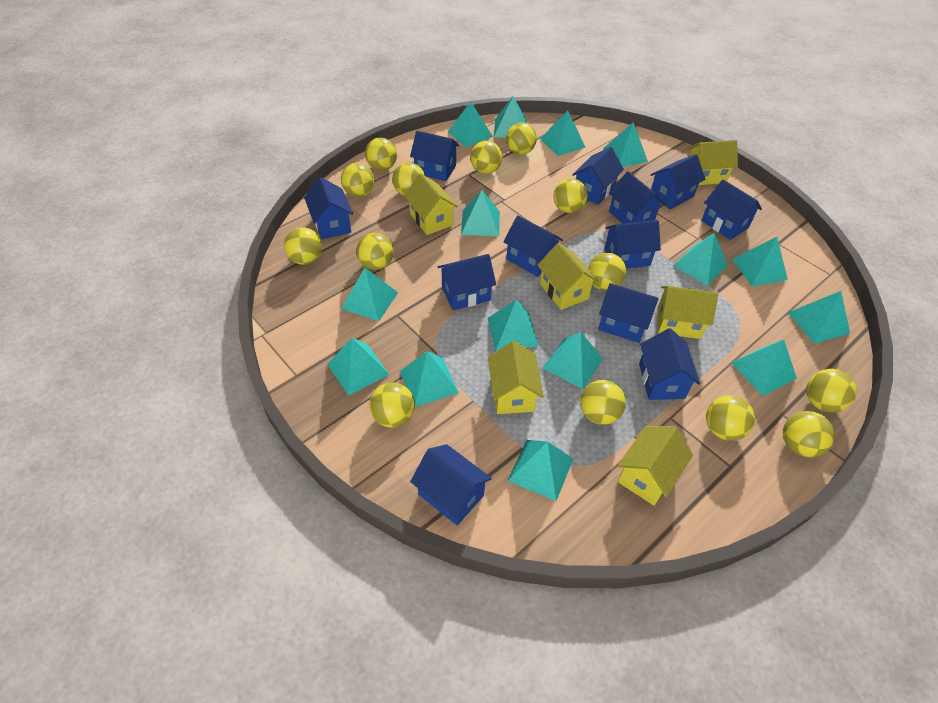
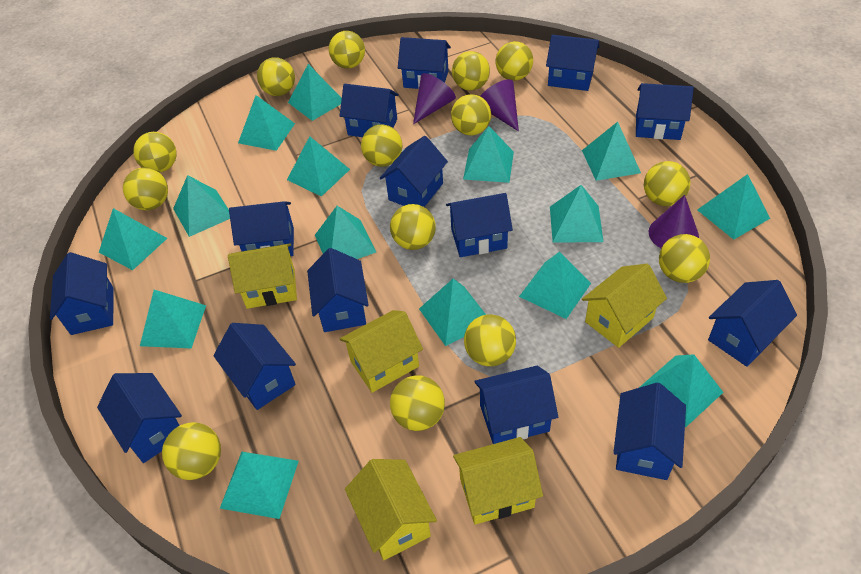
blue house: [304,177,353,239] [410,131,460,181] [410,444,492,526] [438,254,496,310] [503,215,563,277] [572,147,624,205] [598,283,659,343] [604,220,661,269] [609,171,665,224] [639,328,700,400] [651,154,705,209] [701,180,762,240] = 12 -> [50,252,114,335] [97,373,182,463] [213,323,296,410] [229,201,294,256] [307,248,369,332] [340,84,399,137] [379,136,448,207] [398,37,451,89] [446,193,513,257] [474,366,558,444] [546,35,599,91] [613,383,686,480] [636,83,694,140] [708,280,797,367] = 14
purple cone: none = 0 -> [413,73,456,124] [480,79,519,131] [648,195,699,248] = 3
yellow house: [404,174,458,235] [488,341,544,414] [537,243,598,310] [618,426,693,505] [657,286,718,339] [688,140,738,185] = 6 -> [228,244,297,309] [340,310,423,393] [345,459,437,560] [453,437,543,525] [582,264,667,348] = 5

